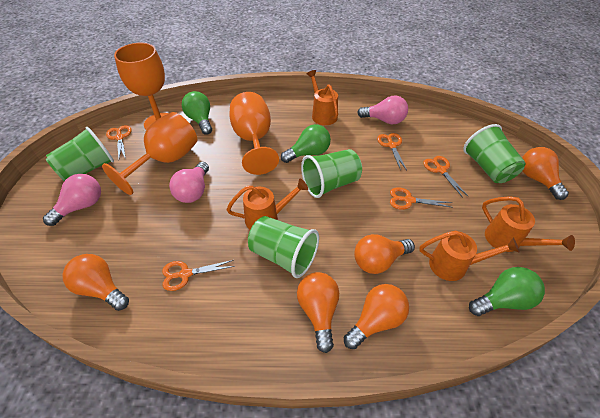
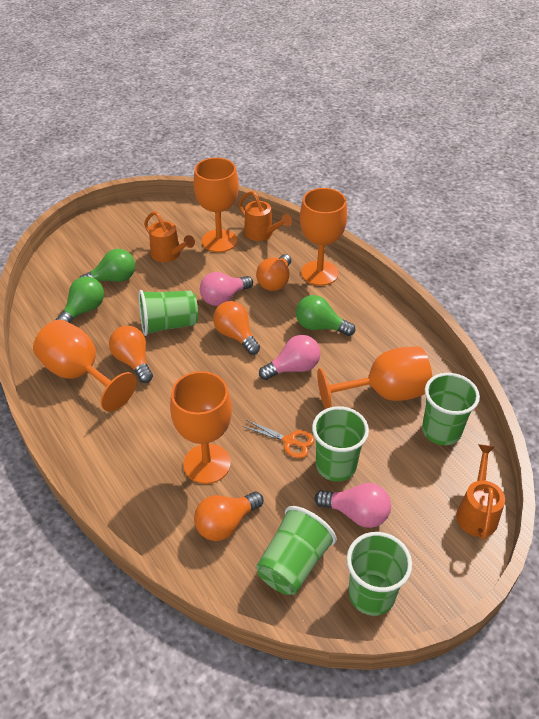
green cup: [46,127,114,181] [248,216,319,278] [301,149,362,198] [463,124,526,183] = 4 -> [139,290,198,336] [256,506,337,595] [312,406,369,481] [347,532,412,616] [422,373,480,445] = 5
orange goblet: [102,112,197,195] [114,43,169,130] [230,92,279,175] = 3 -> [33,320,137,412] [170,371,232,484] [193,158,239,252] [300,188,347,286] [317,346,432,409] = 5
orange light bulb: [62,254,129,311] [297,272,339,353] [344,284,409,349] [354,234,415,274] [522,147,569,200] = 5 -> [109,326,153,383] [194,492,263,541] [213,301,260,355] [256,254,291,291] = 4
orange scissors: [106,125,132,159] [162,260,235,291] [377,133,407,171] [390,187,453,210] [423,156,468,198] = 5 -> [243,420,315,459] = 1
orange watering can: [227,179,308,229] [307,70,338,125] [419,231,520,281] [482,196,575,252] = 4 -> [144,211,195,262] [238,191,292,241] [456,444,505,540] = 3

